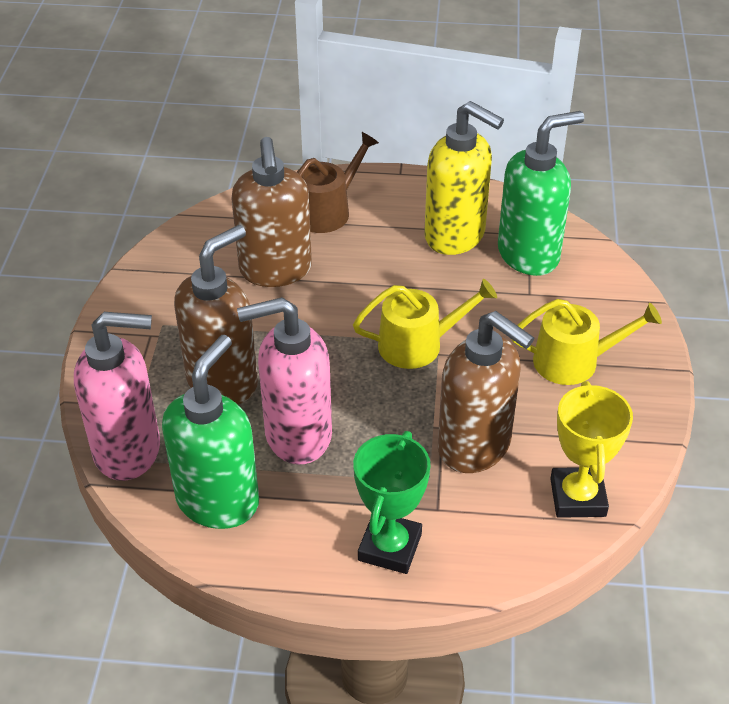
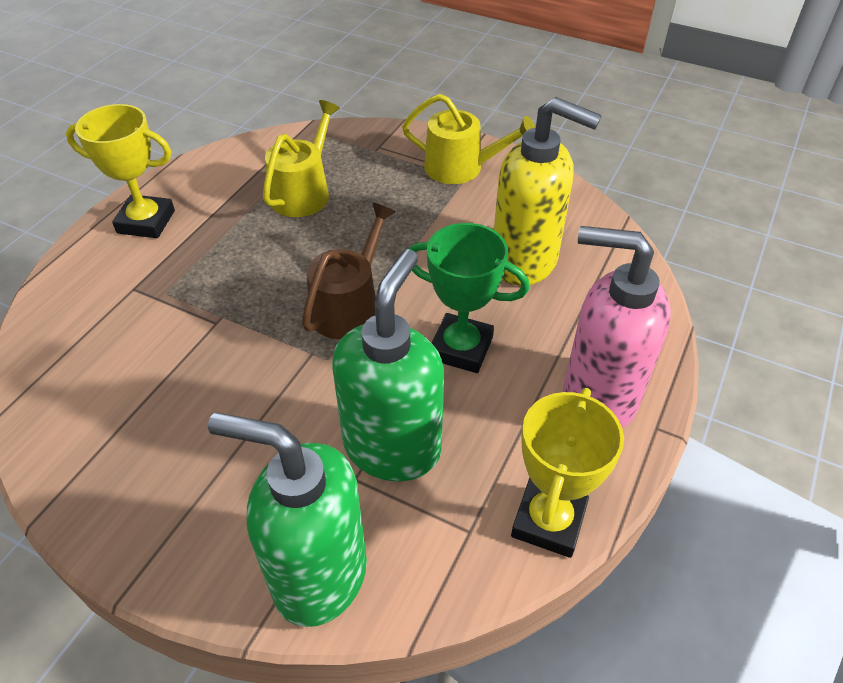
brown soap dispenser: [174,225,258,404] [232,137,312,287] [438,311,534,473] = 3 -> none = 0
pink soap dispenser: [74,312,160,481] [237,297,332,464] = 2 -> [562,226,671,428] = 1
yellow trophy: [550,381,633,518] = 1 -> [66,104,175,238] [511,388,624,558] = 2

